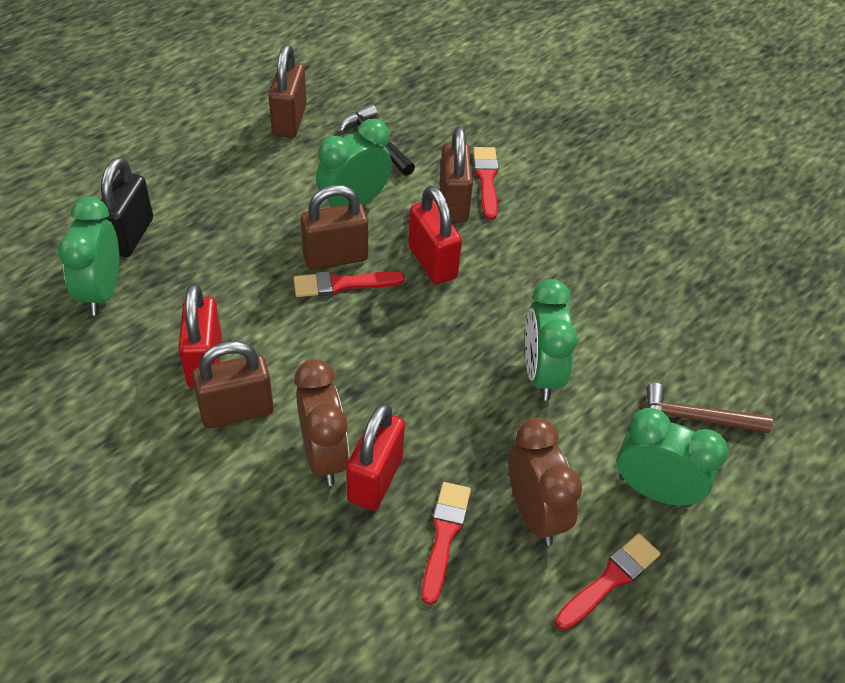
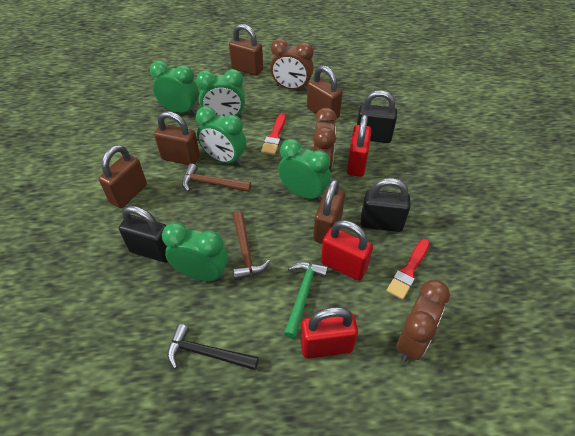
black padlock: [101,157,153,257] = 1 -> [119,206,167,262] [357,91,397,143] [361,178,410,232] = 3
brown clock: [295,359,349,486] [509,418,582,546] = 2 -> [270,39,314,91] [313,108,337,171] [396,280,450,362] = 3
brown hammer: [646,383,773,433] = 1 -> [182,164,251,192] [233,211,270,280] = 2
brown padlock: [192,341,274,428] [269,44,307,138] [301,185,368,270] [440,127,473,223] = 4 -> [98,145,147,208] [154,111,200,165] [229,24,263,76] [307,65,342,122] [313,179,345,244] = 5
green clock: [58,197,119,316] [316,119,392,207] [525,279,578,401] [617,408,728,507] = 4 -> [150,61,199,115] [162,222,228,281] [196,69,245,118] [196,106,246,166] [278,139,331,202] = 5
green hammer: none = 0 -> [284,262,328,339] = 1
red brush: [294,271,405,297] [422,482,471,605] [473,147,498,220] [555,533,660,630] = 4 -> [261,113,286,155] [386,239,430,300] = 2

